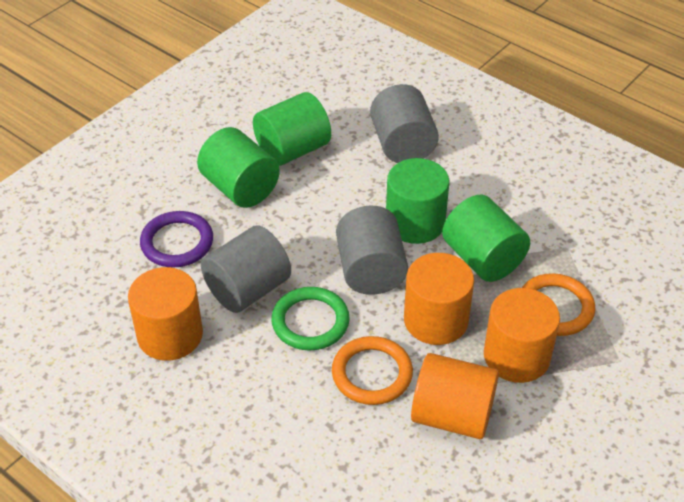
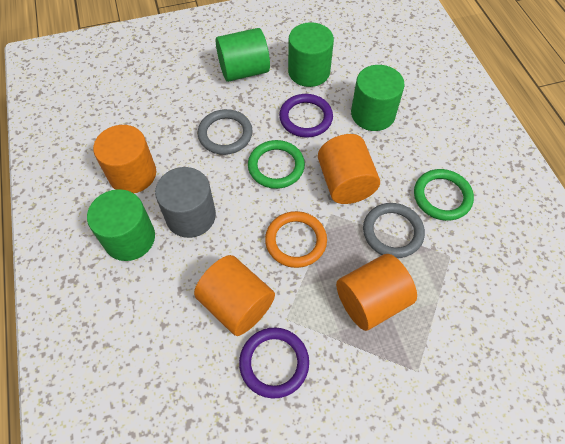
green ring: [271,287,350,350] = 1 -> [248,140,305,189] [414,169,474,221] = 2
grey cylinder: [201,225,291,313] [336,205,408,295] [370,84,439,163] = 3 -> [155,167,216,238] = 1
grey ring: none = 0 -> [198,109,253,155] [363,203,425,258] = 2
orange ring: [332,336,413,405] [522,273,595,336] = 2 -> [265,211,327,268] = 1
purple ring: [140,211,213,268] = 1 -> [239,328,309,399] [279,94,333,138] = 2

